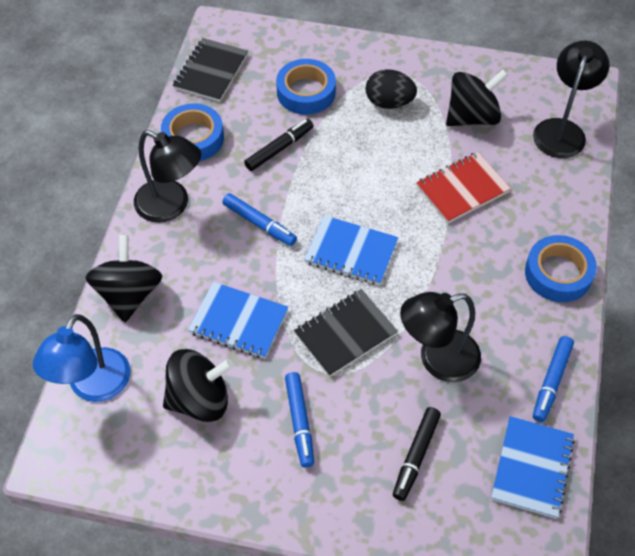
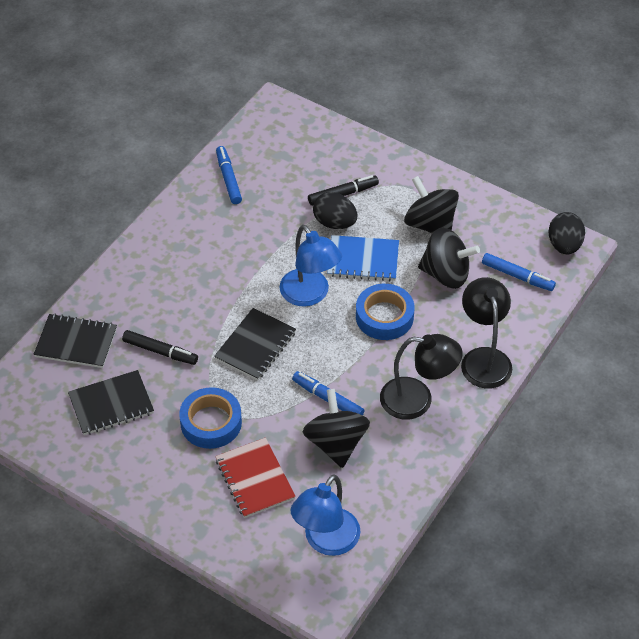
black egg: [366,69,417,109] = 1 -> [313,192,357,229] [549,212,585,254] = 2
black lamp: [134,130,201,223] [400,292,481,382] [533,41,609,158] = 3 -> [380,334,462,420] [461,277,512,389] = 2
black notebook: [173,38,248,102] [294,289,398,377] = 2 -> [34,314,117,368] [68,370,154,435] [214,308,296,380] = 3
blue lamp: [33,314,130,402] = 1 -> [280,225,342,307] [291,474,361,556] = 2
blue notebook: [188,282,289,359] [304,215,398,285] [491,416,575,519] = 3 -> [327,235,399,281] = 1
blue tape: [161,104,224,161] [276,59,336,115] [525,235,597,302] = 3 -> [179,387,242,449] [356,284,414,340] = 2

